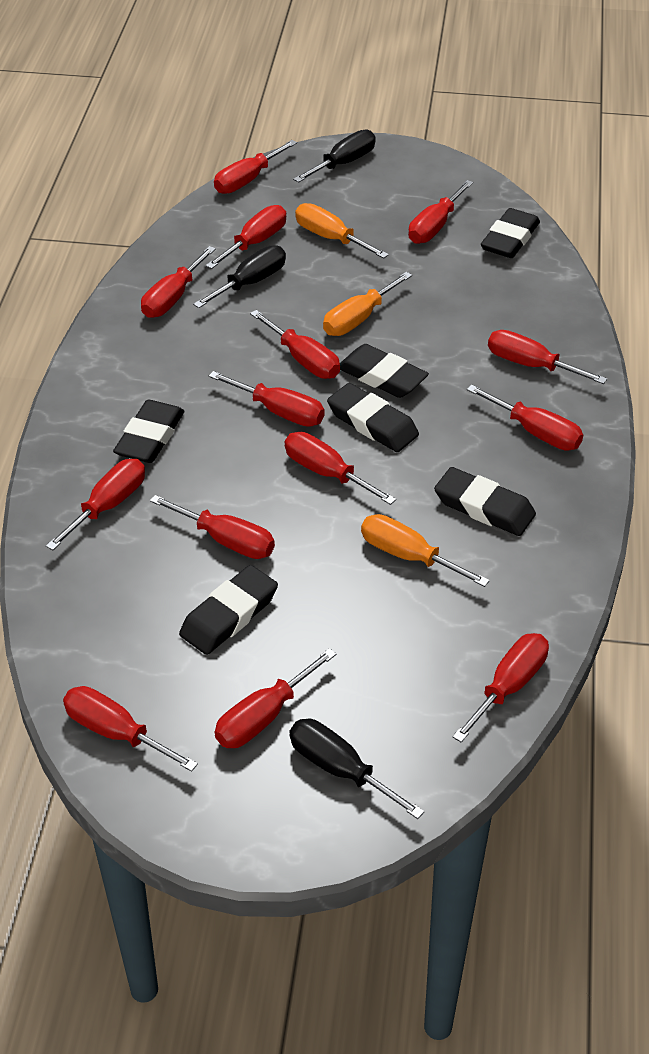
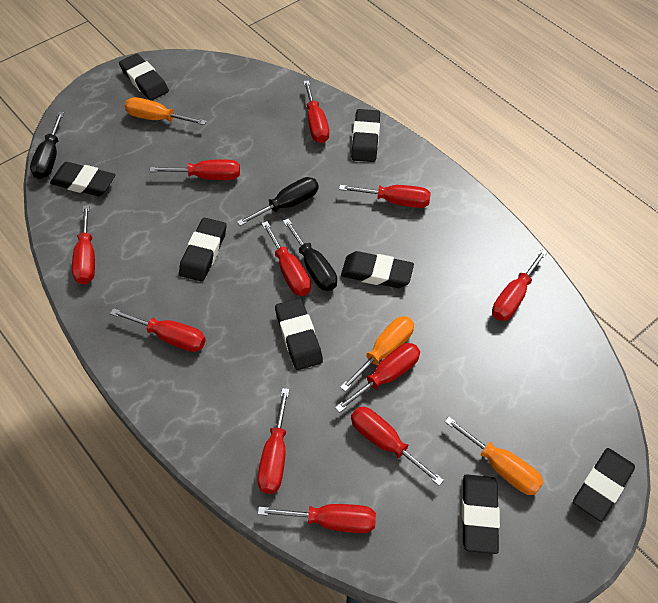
black eraser: [113,400,184,463] [179,565,278,655] [327,383,419,452] [340,344,429,398] [434,467,536,536] [481,208,540,258] = 6 -> [50,162,115,196] [119,53,169,101] [179,217,227,282] [275,298,323,370] [341,251,414,288] [351,109,380,162] [462,474,500,554] [573,448,635,522] = 8
red screwdriver: [46,459,145,550] [63,686,198,772] [141,246,216,318] [150,495,275,559] [206,205,286,269] [209,371,325,427] [214,140,297,194] [215,648,336,748] [250,310,340,379] [285,432,396,505] [408,180,473,244] [452,633,549,743] [467,384,583,450] [488,330,607,384] = 14 -> [72,205,95,285] [110,308,206,352] [150,159,240,180] [257,388,289,494] [258,504,376,533] [261,221,311,296] [303,80,329,143] [335,343,420,413] [339,185,431,208] [351,407,444,486] [492,249,548,321] = 11

